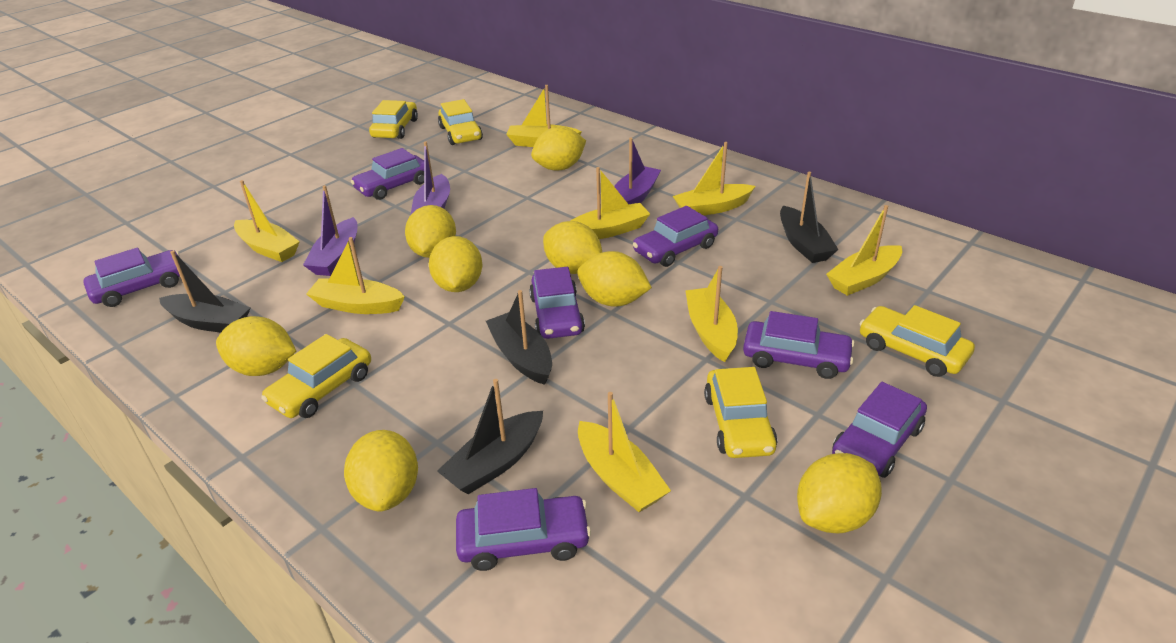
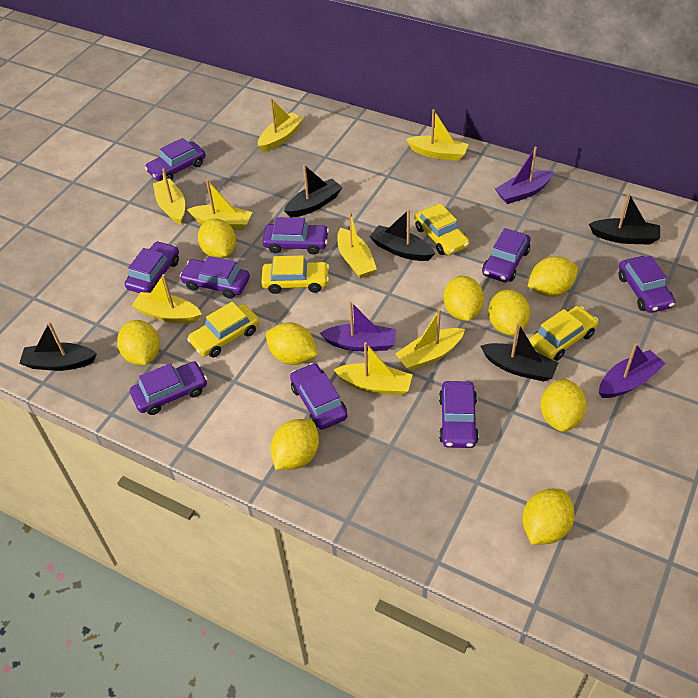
black boat: [159,250,250,333] [437,379,543,494] [486,290,552,385] [780,172,839,263] = 4 -> [19,322,97,371] [284,164,343,217] [369,209,435,261] [480,323,558,382] [589,193,660,245] = 5
purple car: [83,247,180,307] [351,148,424,200] [456,488,591,571] [529,267,585,339] [633,206,718,267] [743,311,855,379] [832,382,927,478] = 7 -> [125,241,179,293] [130,361,207,415] [145,138,206,181] [180,256,250,299] [263,217,329,255] [290,363,348,430] [439,381,479,448] [482,228,531,283] [618,256,675,313] = 9
yellow car: [261,334,371,418] [369,100,418,139] [438,99,483,145] [704,367,777,458] [860,305,975,377] = 5 -> [187,302,259,358] [261,255,329,294] [414,203,469,255] [529,306,598,361] = 4
yellow lemon: [216,316,296,376] [344,430,418,512] [405,205,456,258] [429,236,482,292] [531,127,586,171] [543,221,602,274] [577,251,652,307] [797,453,882,534] = 8 -> [117,320,160,365] [198,219,236,259] [266,322,318,365] [271,419,319,470] [443,276,484,321] [488,289,530,336] [522,489,574,545] [528,256,578,297] [540,378,587,432] = 9

